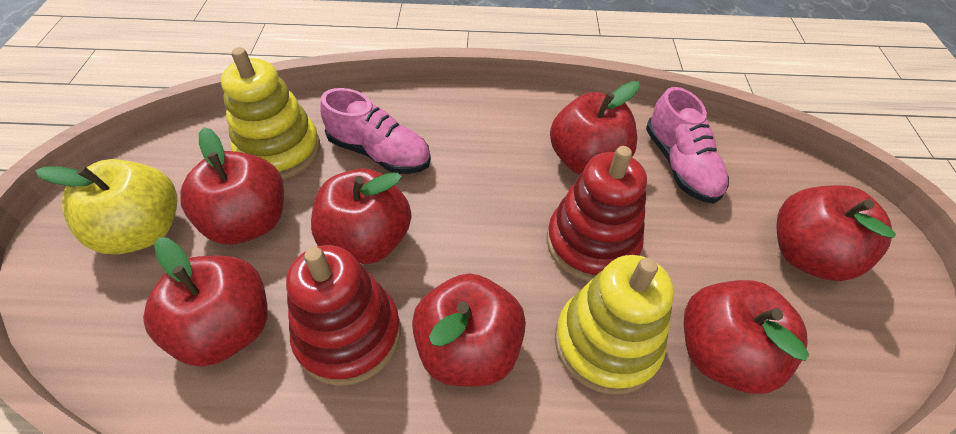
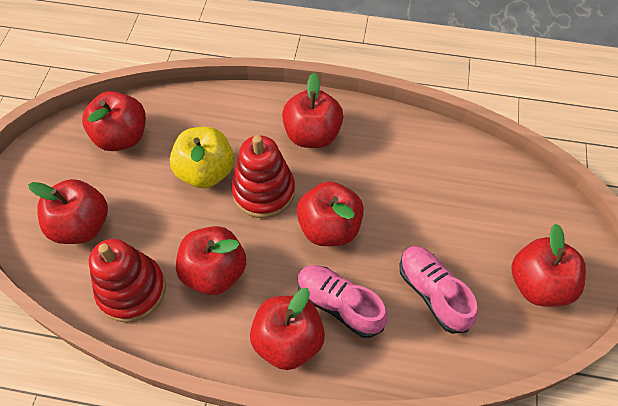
yellow stacking toy: [221,47,320,180] [555,255,674,395] = 2 -> none = 0

